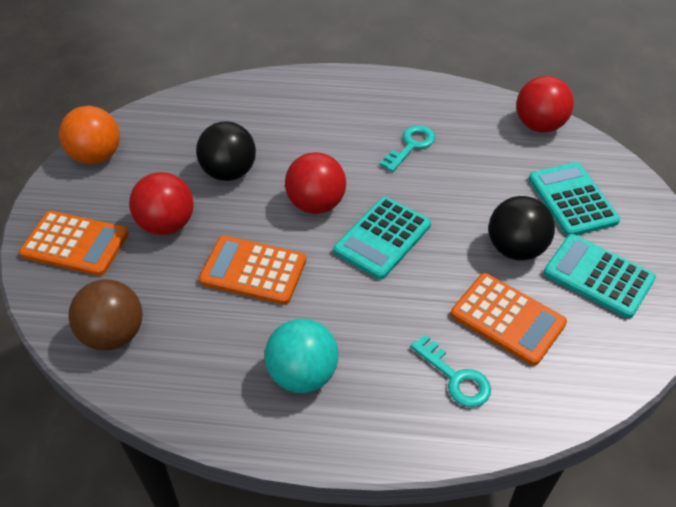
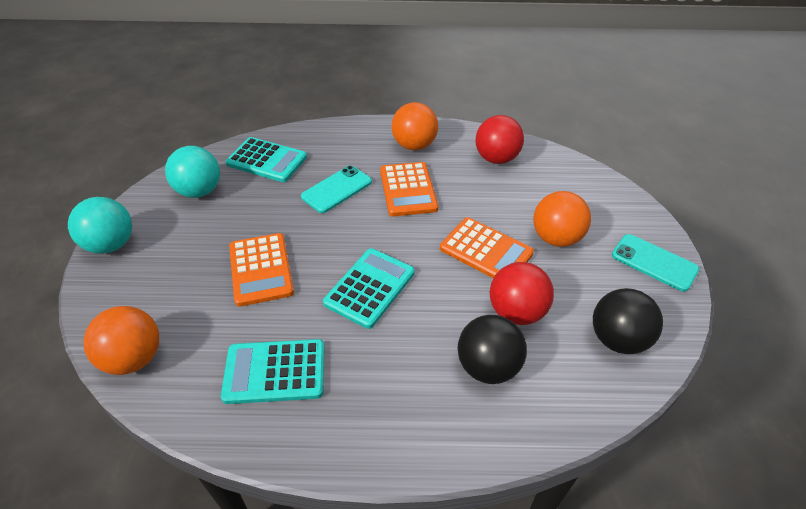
brown ball: [68,279,143,351] = 1 -> none = 0
orange ball: [59,106,120,164] = 1 -> [83,306,159,375] [392,102,438,150] [533,191,591,247] = 3
red ball: [129,172,194,235] [285,152,346,214] [516,76,574,133] = 3 -> [476,115,524,164] [490,262,554,325] = 2
turquoise ball: [265,319,338,393] = 1 -> [68,197,132,254] [165,146,220,198] = 2
turquoise key: [379,125,436,172] [410,334,491,407] = 2 -> none = 0
turquoise phone: none = 0 -> [301,165,372,213] [612,234,699,292] = 2

